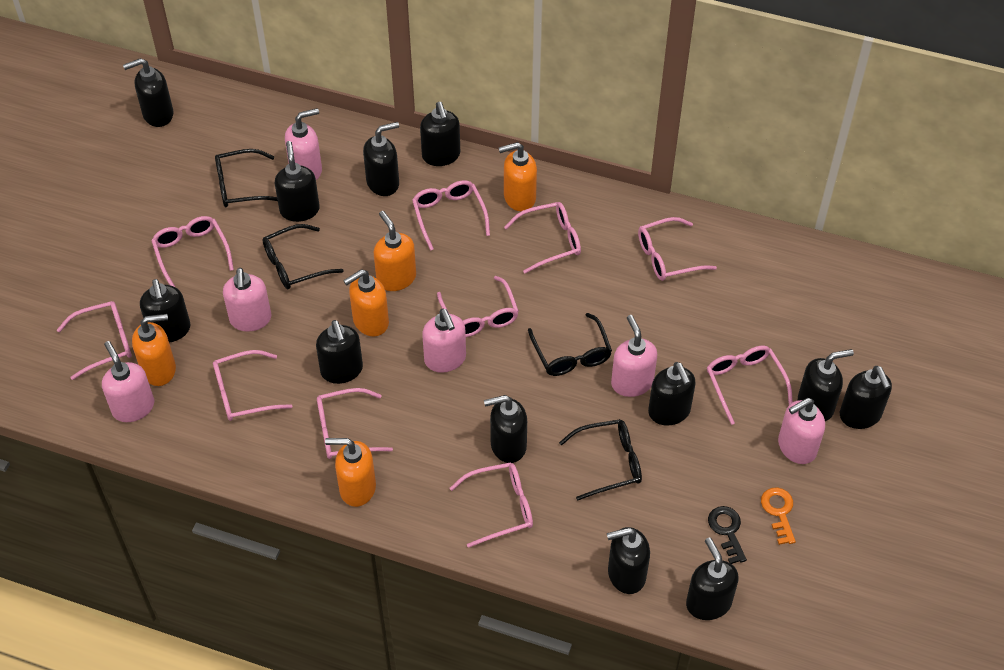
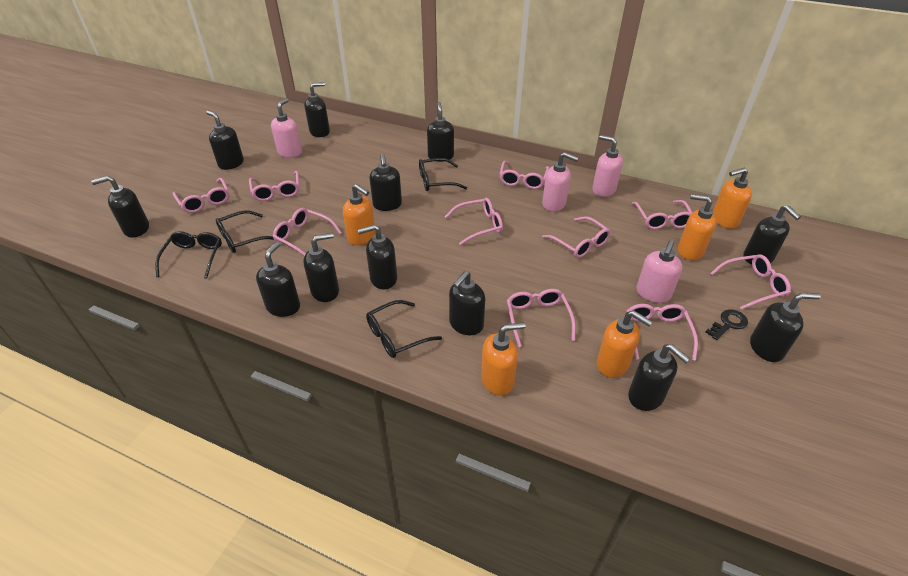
orange key: [761,488,796,545] = 1 -> none = 0
pink soap dispenser: [102,341,154,422] [223,268,271,332] [285,108,322,180] [422,309,466,373] [611,315,657,397] [778,398,825,464] = 6 -> [271,98,302,158] [542,152,579,212] [592,135,623,197] [636,240,682,303] = 4

